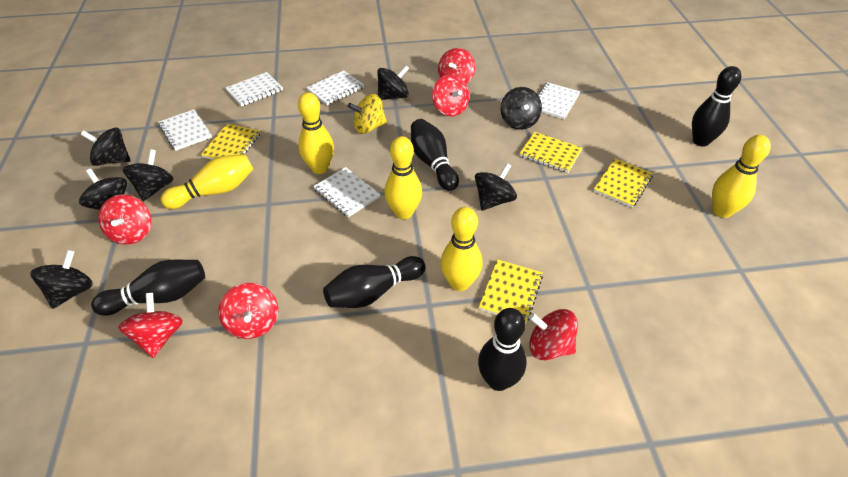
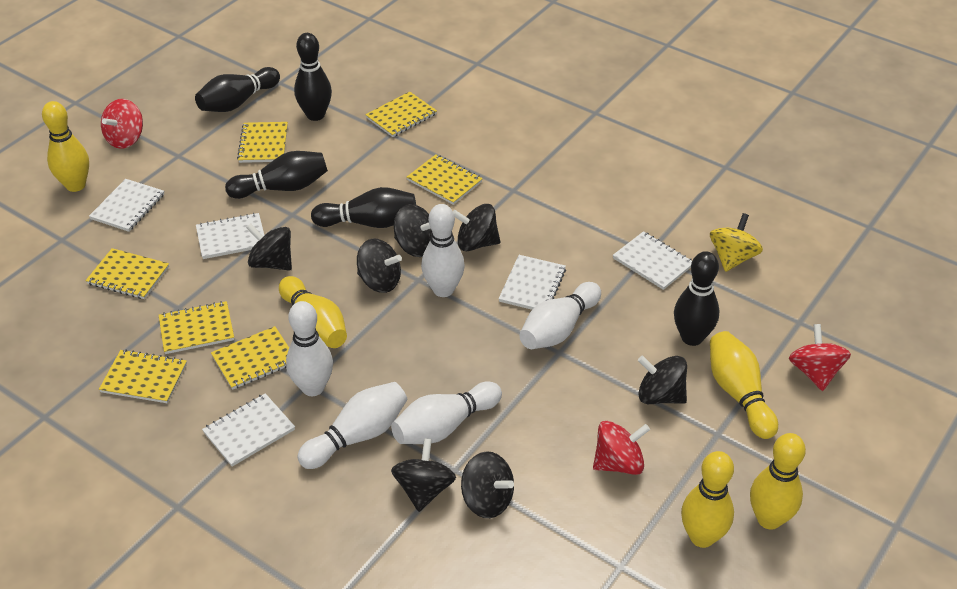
red spinning top: [98,195,151,245] [118,293,183,358] [218,283,278,339] [432,75,469,116] [438,48,475,84] [529,309,578,360] = 6 -> [101,99,143,149] [593,421,650,475] [789,324,851,391] = 3
white bowling pin: none = 0 -> [286,301,333,396] [298,382,407,469] [391,382,502,444] [421,204,465,297] [519,282,601,349] = 5
yellow notebook: [200,124,261,159] [479,259,543,324] [519,132,582,173] [594,159,653,207] = 4 -> [85,248,169,299] [99,349,187,403] [159,301,234,354] [211,326,289,390] [237,122,288,163] [365,91,437,137] [407,154,483,205] = 7

